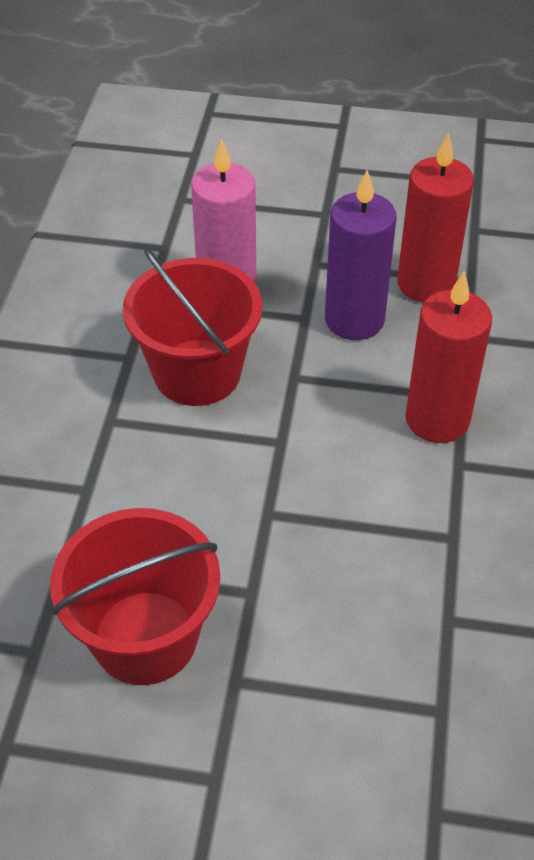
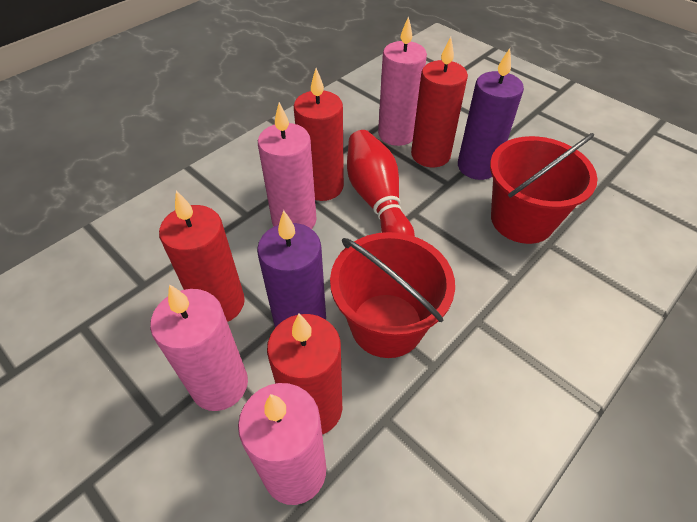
pink candle: [191,139,256,284] = 1 -> [150,284,248,411] [238,383,326,505] [258,102,317,229] [378,16,427,146] = 4
purple candle: [325,170,396,340] = 1 -> [257,210,326,328] [458,48,524,180] = 2
red bowling pin: none = 0 -> [347,130,415,237] = 1
red candle: [397,133,474,302] [405,271,492,443] = 2 -> [159,190,245,322] [267,313,342,434] [294,68,344,201] [411,37,468,167] = 4

